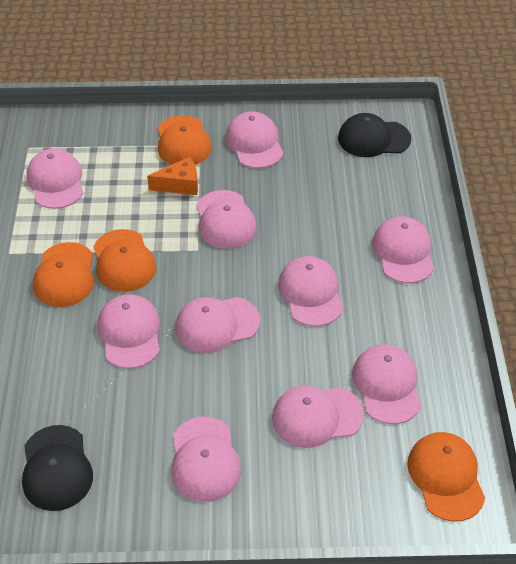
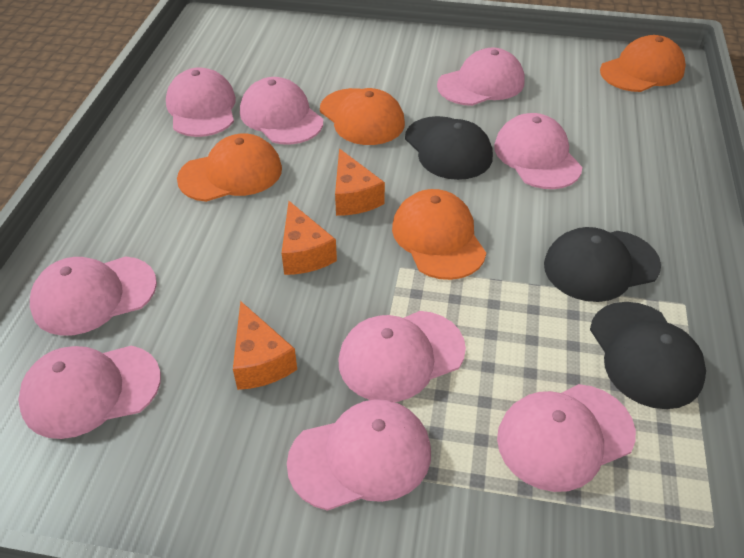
black cap: [22,425,93,511] [338,113,411,157] = 2 -> [405,116,493,180] [544,227,661,302] [590,302,706,409] = 3
orange cheese: [147,157,198,195] = 1 -> [233,301,297,390] [282,201,337,275] [335,149,385,216] = 3
pink cap: [27,148,83,209] [98,294,160,369] [171,417,241,502] [175,297,260,353] [197,190,257,249] [225,111,284,169] [272,385,364,448] [278,256,343,327] [352,345,422,424] [372,216,434,283] = 10 -> [18,346,161,439] [30,256,157,336] [166,67,236,137] [240,77,323,145] [287,399,431,511] [338,311,466,402] [437,48,525,106] [494,113,582,189] [497,384,636,492] = 9

